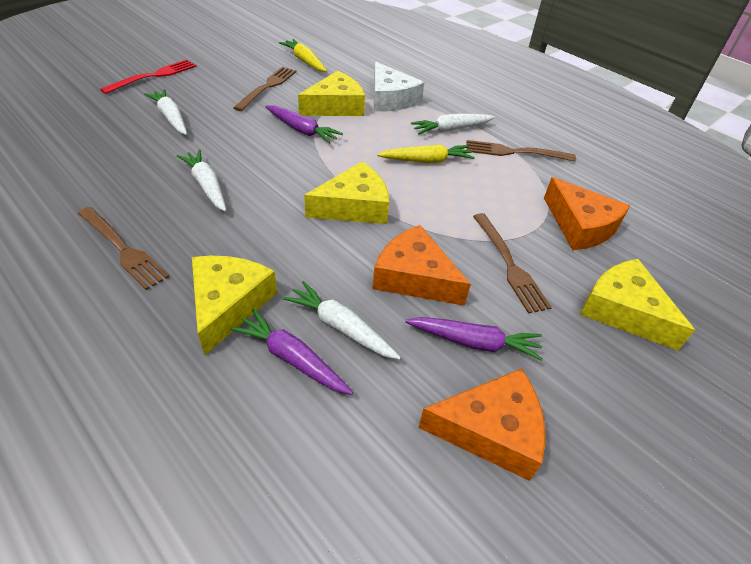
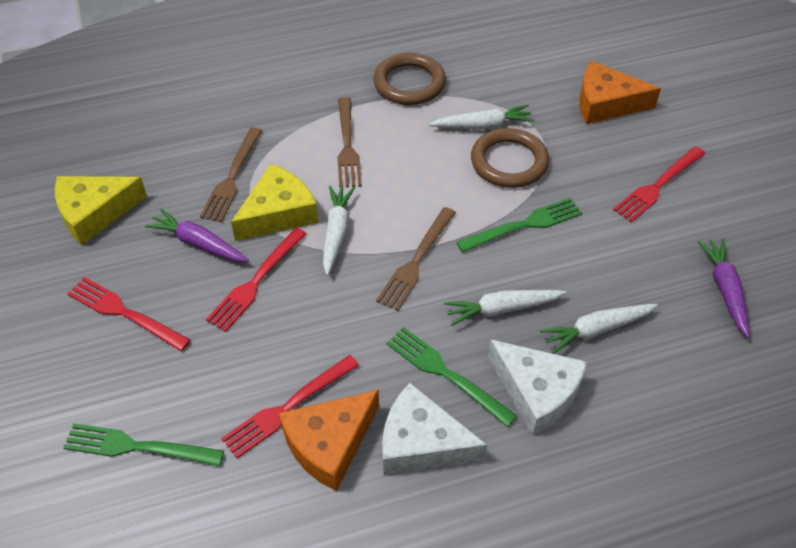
brown fork: [78,207,169,290] [233,67,296,111] [466,140,576,161] [473,213,552,314] = 4 -> [200,127,262,222] [337,97,362,188] [376,207,456,311] = 3
brown ring: none = 0 -> [374,53,446,105] [471,128,549,188] = 2
green fork: none = 0 -> [63,423,224,466] [387,327,517,427] [456,198,582,252] = 3
orange cheese: [373,225,471,306] [418,368,545,481] [544,177,630,250] = 3 -> [279,390,379,491] [579,61,661,124] = 2
purple carrot: [231,309,353,395] [265,105,343,144] [405,317,543,361] = 3 -> [145,209,249,262] [697,239,750,338] = 2
red fork: [100,60,196,94] = 1 -> [67,277,191,351] [206,228,307,332] [221,355,359,459] [613,146,705,222] = 4
white cheese: [374,62,424,112] = 1 -> [382,383,487,475] [488,340,587,435] = 2
yellow carrot: [279,39,327,72] [377,144,475,163] = 2 -> none = 0
yellow cheese: [192,256,277,355] [298,71,365,116] [304,162,389,224] [580,259,695,350] = 4 -> [55,176,147,245] [231,164,318,241] = 2

